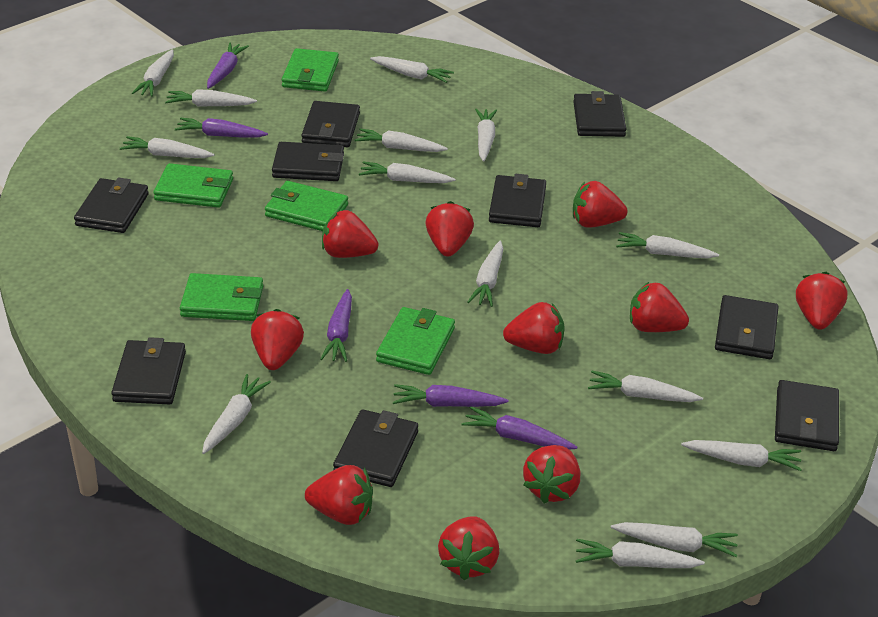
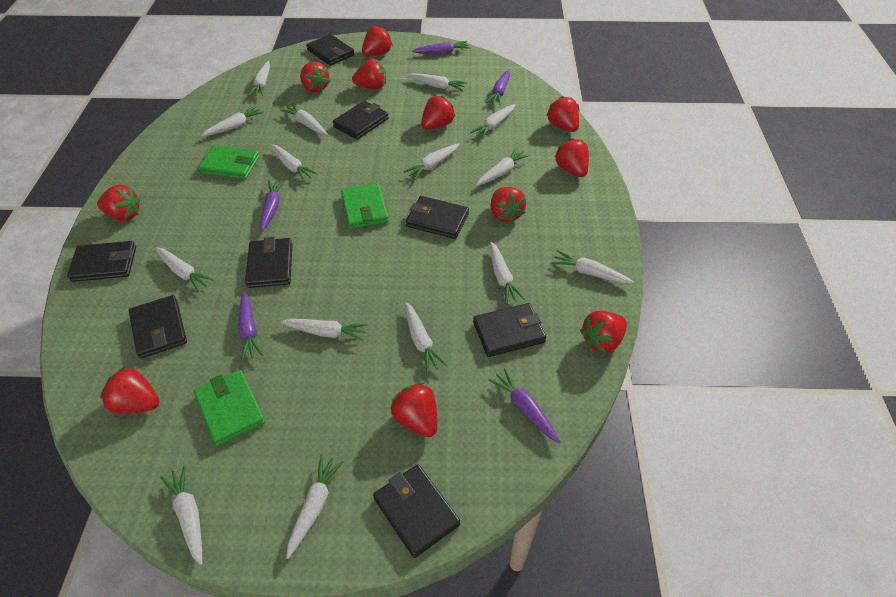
black wallet: [74,178,149,233] [111,337,186,404] [272,142,344,181] [301,101,360,147] [333,409,418,487] [489,174,546,227] [573,91,626,137] [715,295,778,359] [775,380,839,451] = 9 -> [67,241,136,282] [129,295,187,359] [245,237,292,288] [306,34,355,66] [333,101,389,140] [373,464,460,558] [406,196,469,239] [473,303,546,357] = 8
green wallet: [153,163,233,208] [180,273,263,321] [265,181,348,231] [282,48,339,92] [376,307,455,375] = 5 -> [194,370,265,446] [199,145,260,179] [341,183,389,229] = 3
red strawberry: [251,309,304,370] [305,465,373,525] [322,210,379,258] [425,201,474,257] [438,516,499,580] [503,302,565,354] [523,445,580,504] [573,181,628,228] [630,282,689,332] [796,272,848,330] = 10 -> [97,185,141,221] [100,367,160,414] [300,61,330,93] [352,59,386,89] [362,25,393,56] [390,383,438,437] [421,95,455,130] [491,187,526,224] [546,96,579,132] [555,138,589,177] [580,311,627,354] = 11
white carrot: [120,136,214,158] [132,49,174,97] [165,89,257,107] [202,374,271,454] [354,128,448,152] [359,162,455,183] [370,56,454,83] [468,241,503,307] [475,109,497,162] [576,539,705,568] [588,371,703,402] [611,522,738,557] [616,232,719,258] [681,440,802,471] = 14 -> [155,247,214,292] [160,465,202,565] [201,106,264,136] [248,61,270,96] [270,144,317,182] [280,103,328,135] [280,319,368,341] [286,455,344,559] [403,143,460,180] [405,302,447,373] [407,73,467,91] [470,104,516,139] [476,148,530,186] [490,242,525,304] [551,250,634,284] = 15

